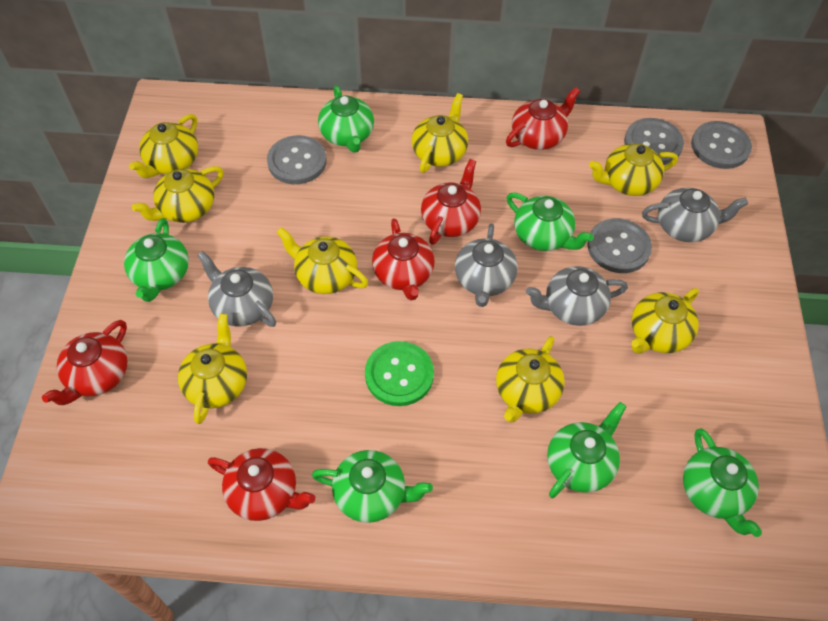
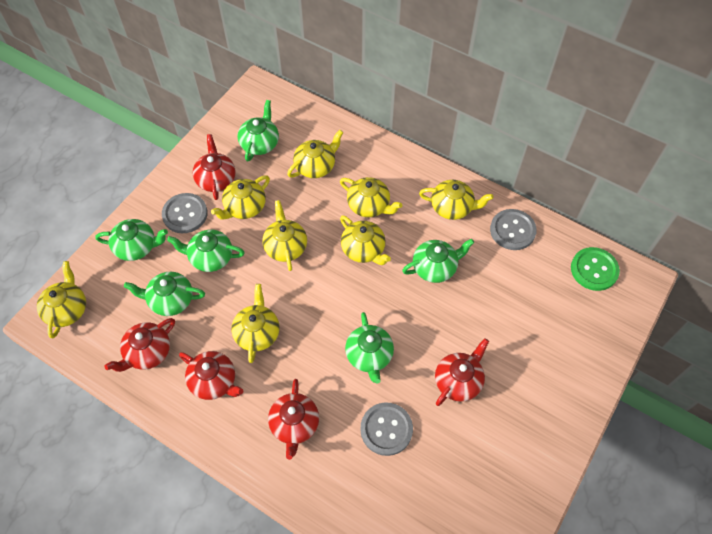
grey button: [267,135,327,184] [587,218,652,273] [624,118,684,165] [691,121,752,169] = 4 -> [162,193,208,233] [360,402,413,456] [490,209,537,250] = 3
grey teapot: [197,251,276,327] [455,224,518,307] [526,266,628,326] [642,188,748,242] = 4 -> none = 0

